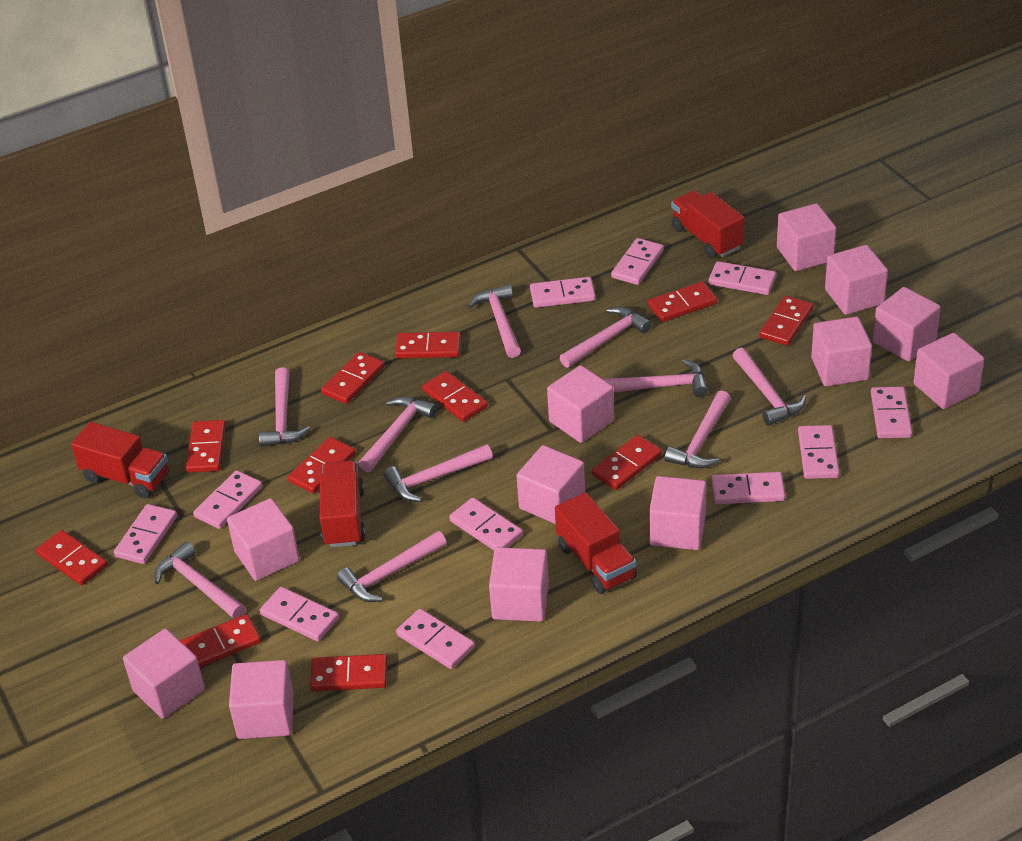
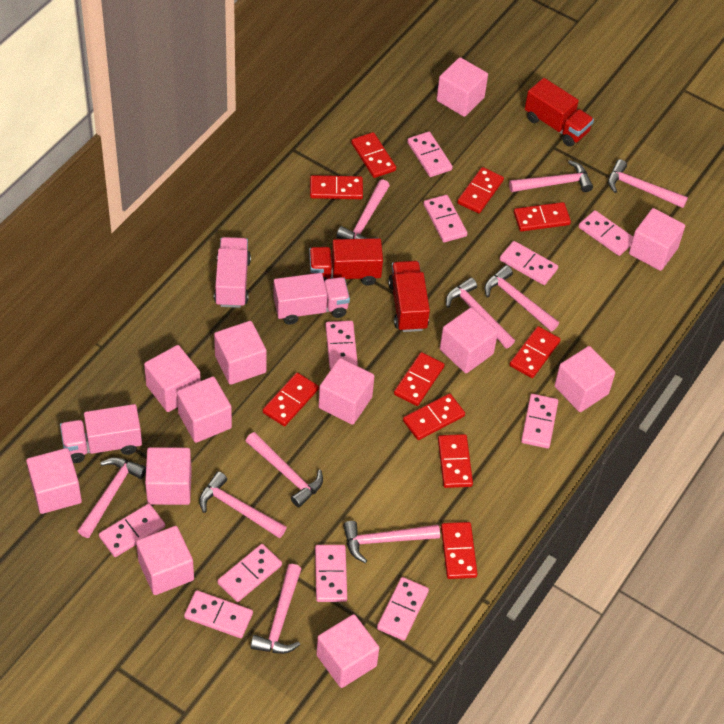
pink truck: none = 0 -> [60,404,142,463] [214,237,251,308] [273,273,350,324] = 3
red domino: [36,530,107,586] [180,614,261,667] [186,420,226,473] [288,437,356,494] [310,654,387,692] [321,352,384,404] [395,332,461,358] [422,371,488,422] [592,435,662,490] [648,282,717,322] [759,296,813,346] = 11 -> [263,373,319,426] [310,175,363,199] [351,132,396,178] [394,352,445,406] [403,393,465,440] [438,434,473,488] [441,522,478,579] [457,167,504,213] [509,326,561,378] [514,202,571,231] = 10
red truck: [71,422,169,499] [320,461,365,548] [555,492,637,594] [671,190,745,258] = 4 -> [309,238,383,286] [388,261,430,332] [525,78,594,147] = 3

